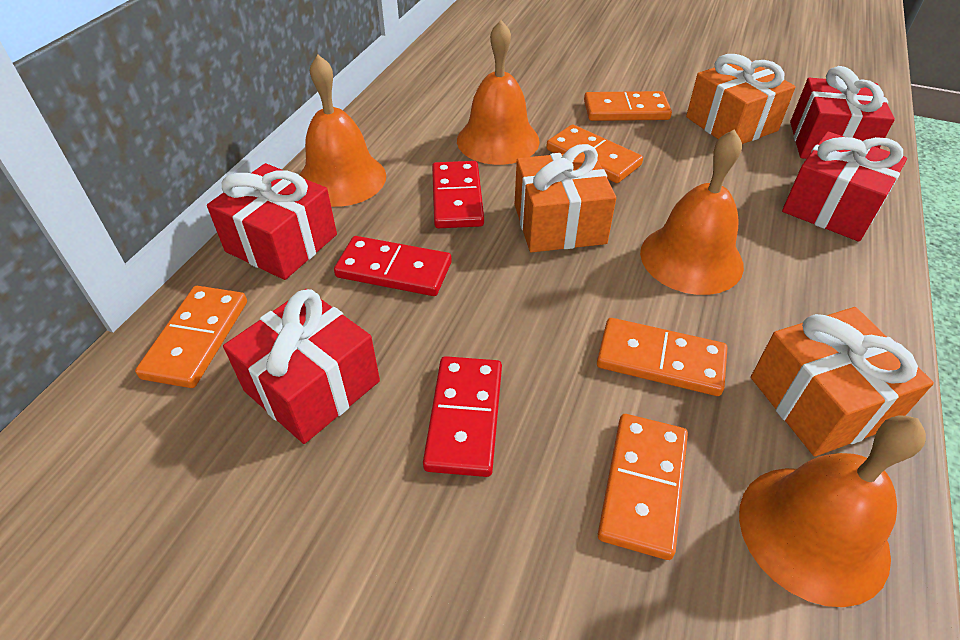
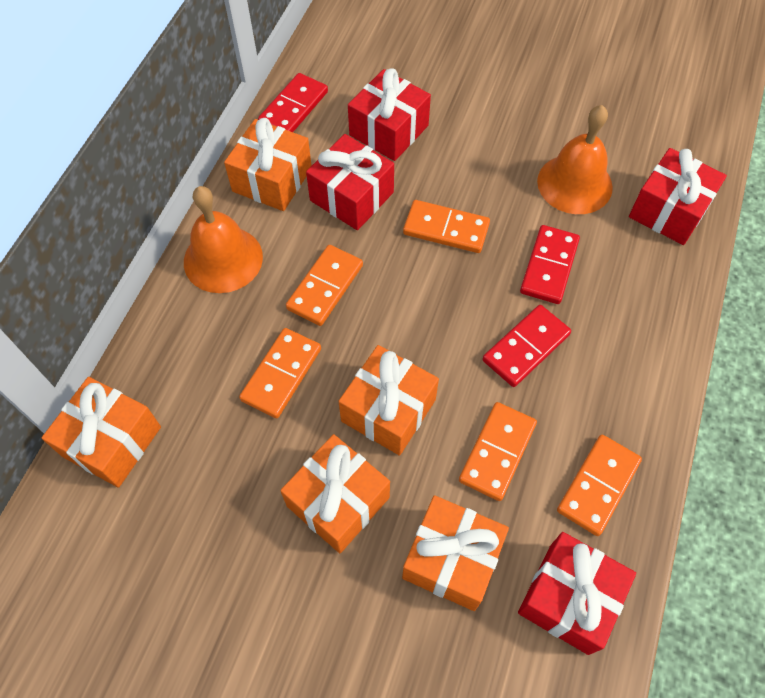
orange bell: [300,55,386,207] [457,20,540,165] [640,129,744,295] [739,415,926,607] = 4 -> [184,186,263,293] [537,105,613,214] = 2
orange gift: [515,144,616,253] [686,54,796,144] [751,307,934,456] = 3 -> [42,377,161,488] [224,118,312,211] [280,434,390,553] [339,345,439,456] [402,495,509,611] = 5

